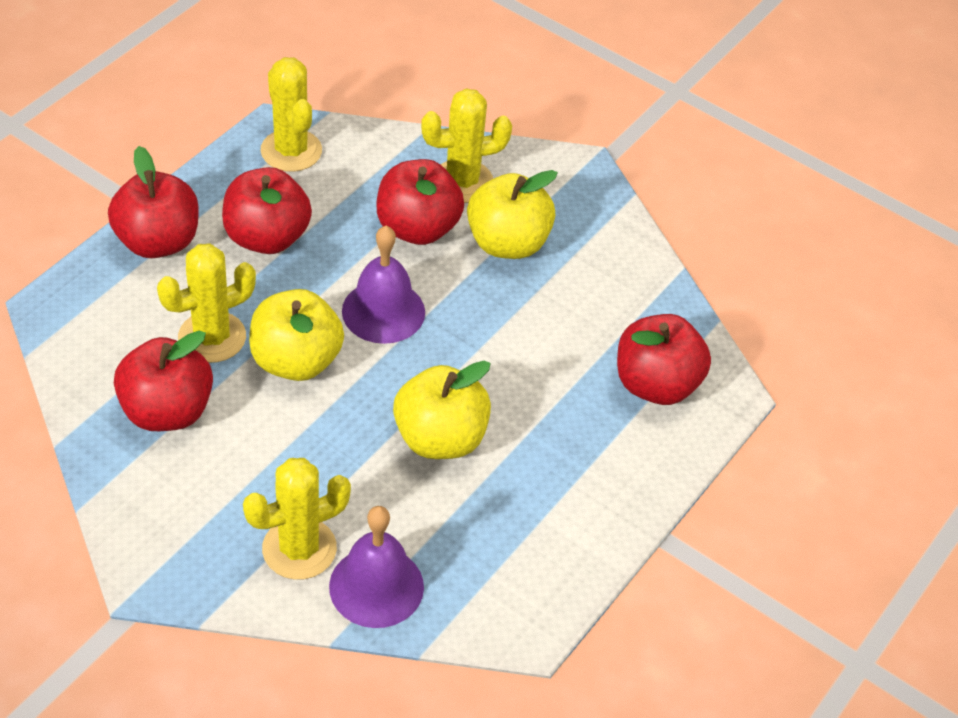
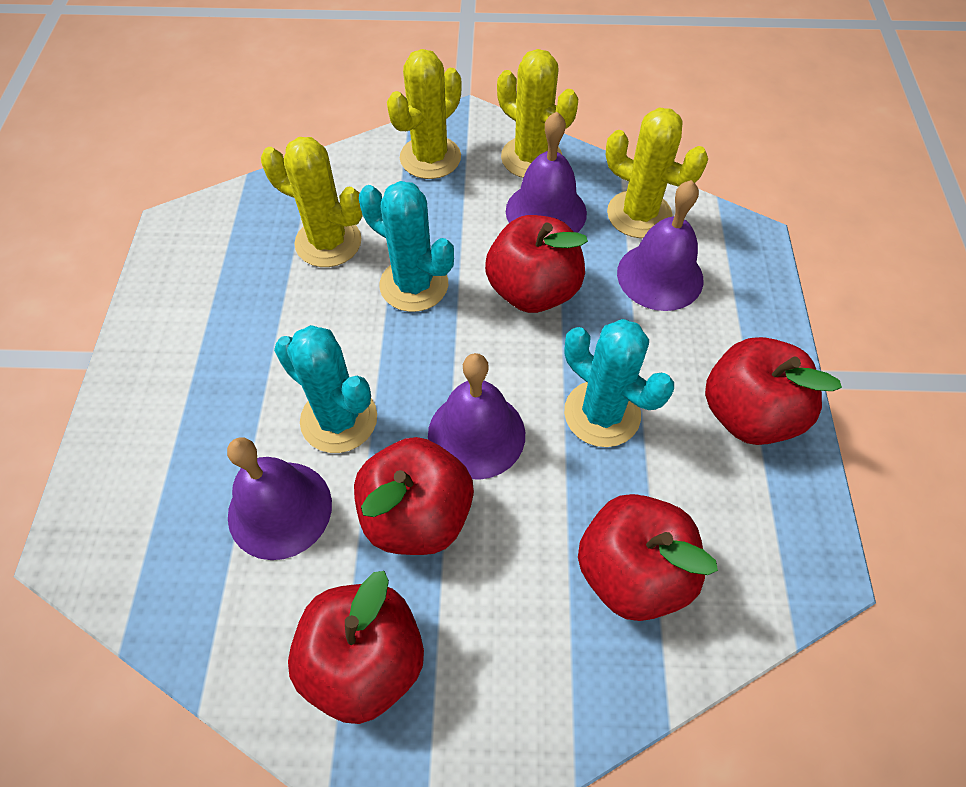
purple bell: [329,506,424,628] [342,226,425,344] = 2 -> [227,437,332,560] [428,353,525,480] [506,111,587,233] [617,180,703,311] = 4
turquoise cactus: none = 0 -> [274,325,377,453] [359,181,454,312] [564,319,674,447] = 3
yellow apple: [249,289,344,381] [393,361,491,459] [467,170,558,259] = 3 -> none = 0

